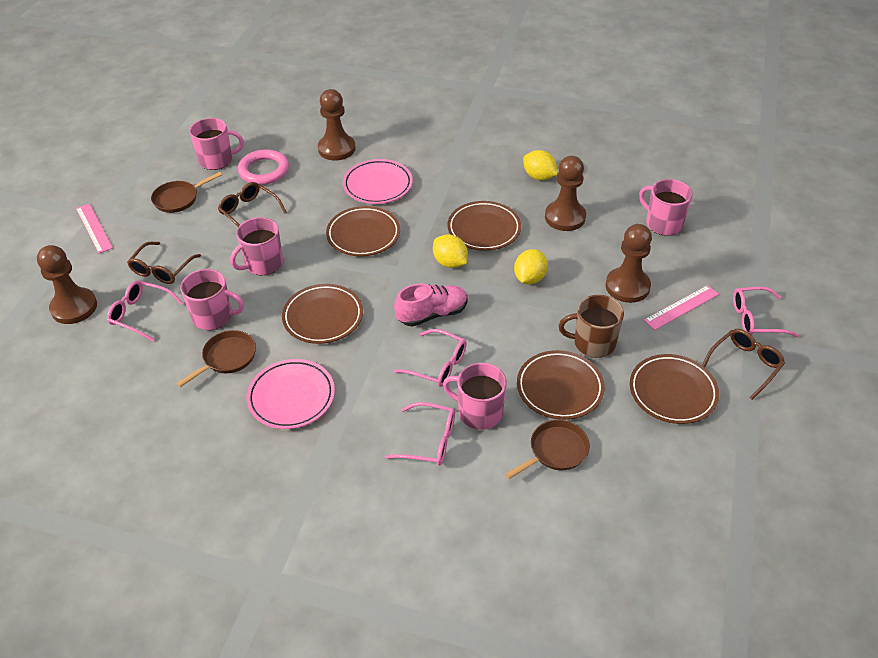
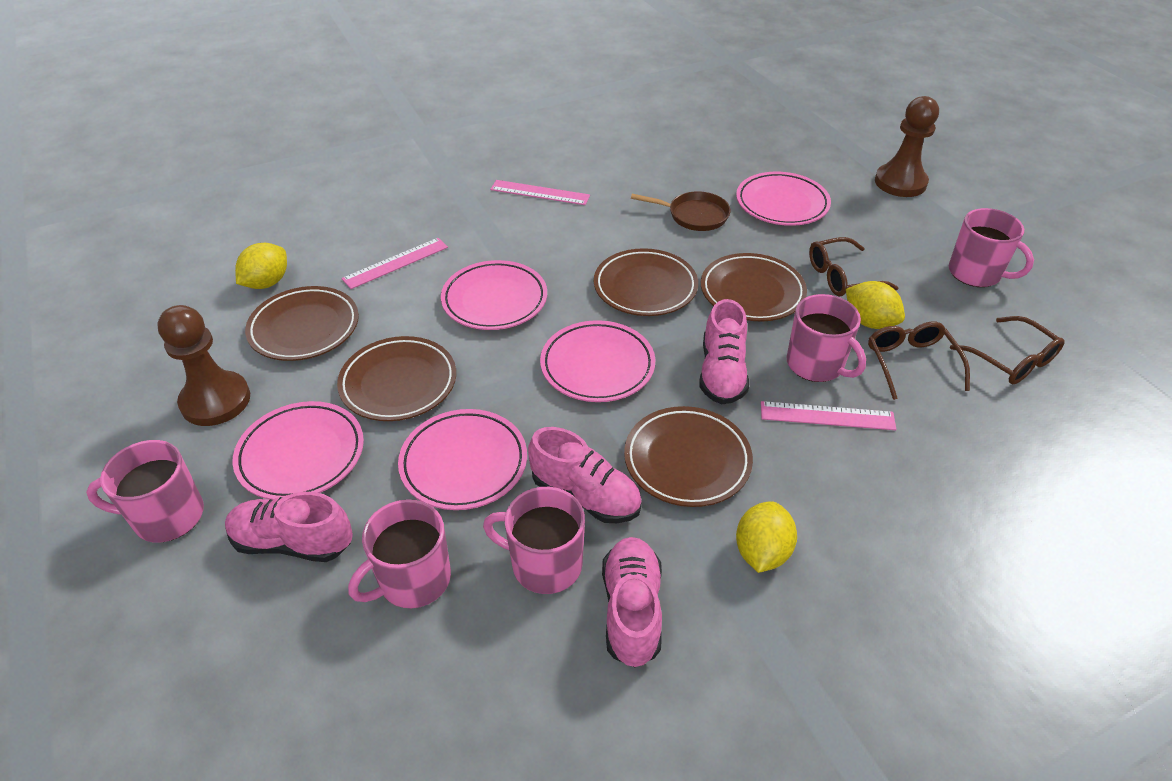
brown mug: [559,295,624,358] = 1 -> none = 0
brown pan: [151,172,222,213] [176,330,256,387] [505,420,590,479] = 3 -> [631,191,731,231] = 1
brown pawn: [37,245,97,324] [318,89,356,161] [545,156,586,231] [606,224,652,303] = 4 -> [157,305,250,426] [875,96,939,197] = 2
pink glasses: [107,281,184,341] [385,402,455,465] [394,329,467,387] [733,286,799,337] = 4 -> none = 0
pink plate: [247,359,335,429] [343,159,413,204] = 2 -> [233,401,364,499] [398,409,527,510] [441,260,547,330] [540,320,655,402] [736,172,831,226] = 5
pink ring: [238,149,289,185] = 1 -> none = 0
pink ruler: [76,203,113,253] [644,285,719,330] = 2 -> [341,238,448,289] [490,180,590,205] [761,401,897,430] = 3
pink shoe: [394,283,467,327] = 1 -> [225,492,353,562] [528,427,642,523] [602,537,662,667] [699,299,749,404] = 4

